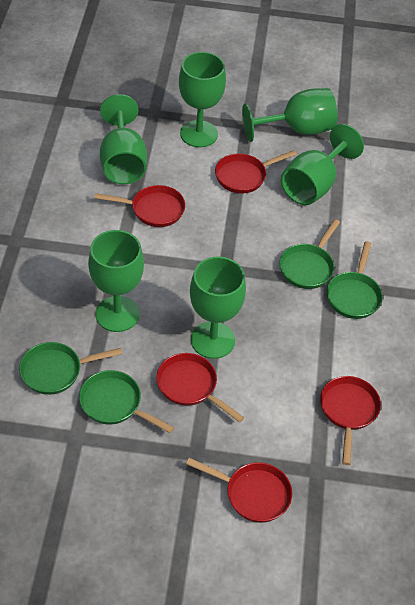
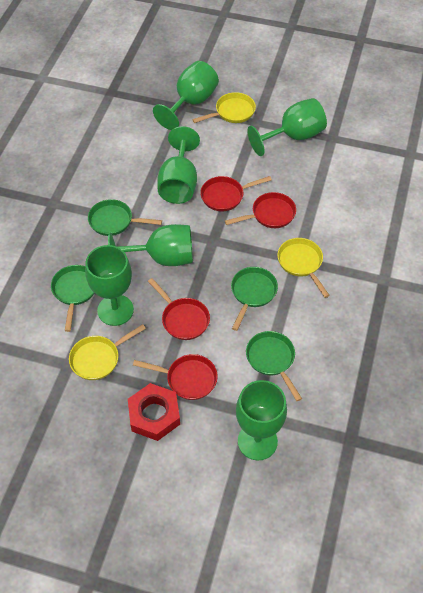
red nut: none = 0 -> [128,383,180,441] = 1
red pan: [94,185,185,227] [156,353,244,423] [186,458,292,523] [215,150,297,194] [320,376,381,465] = 5 -> [133,354,218,400] [148,278,210,340] [200,176,272,212] [225,192,296,228] = 4
yellow pan: none = 0 -> [69,324,146,380] [193,92,256,123] [277,238,330,298] = 3

